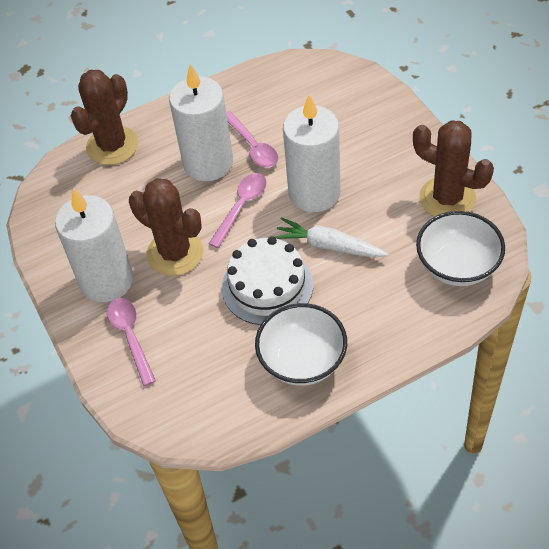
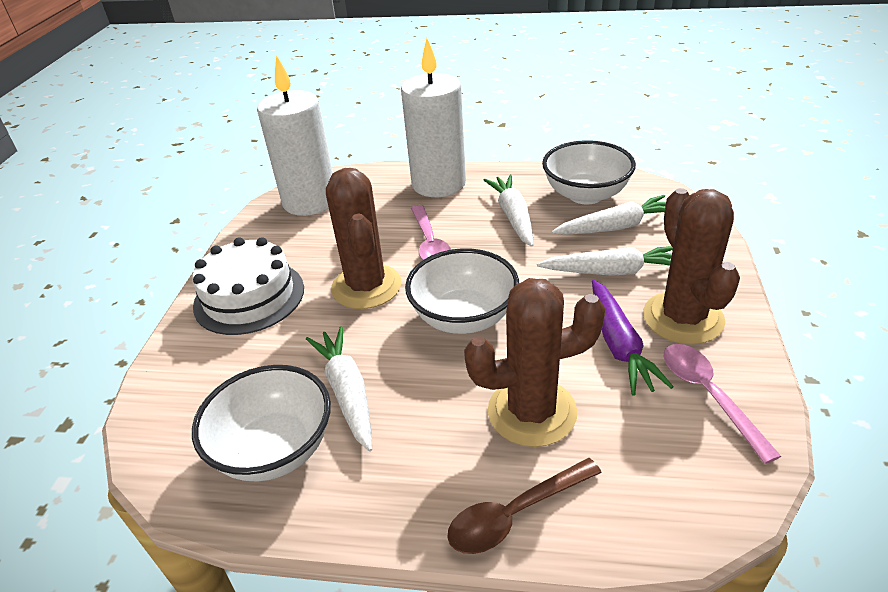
brown spoon: none = 0 -> [447,458,602,554] = 1
pink spoon: [107,298,156,386] [209,173,267,248] [226,111,278,168] = 3 -> [411,205,451,260] [664,344,781,464] = 2
purple carrot: none = 0 -> [592,280,674,396] = 1
white bowl: [255,303,347,386] [416,211,505,286] = 2 -> [192,365,331,482] [405,248,519,334] [542,140,636,204] = 3
white candle: [55,188,133,302] [169,64,233,181] [283,94,341,212] = 3 -> [257,55,333,216] [401,38,466,197] = 2
white carrot: [275,217,389,258] = 1 -> [306,326,372,452] [484,174,533,247] [537,246,673,276] [552,195,666,235] = 4

